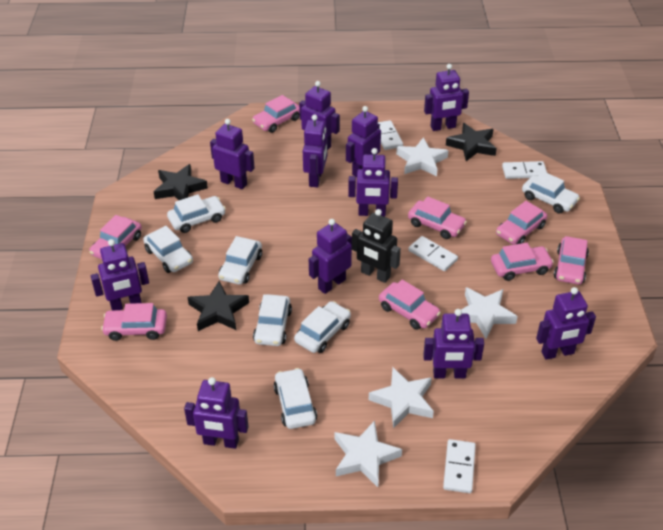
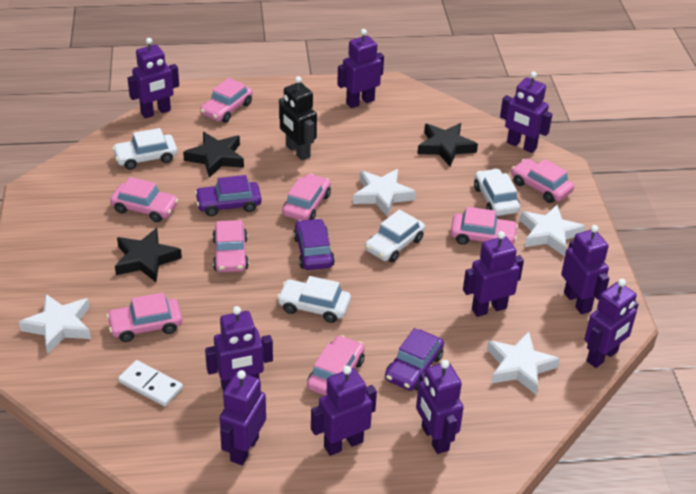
purple car: none = 0 -> [195,175,262,216] [293,218,335,270] [385,328,444,391] = 3
purple robot: [91,239,149,310] [184,377,249,449] [210,119,255,189] [299,81,340,150] [303,114,327,188] [309,219,352,294] [346,106,381,177] [348,148,398,217] [423,309,484,378] [424,64,469,131] [536,287,596,360] = 11 -> [128,38,179,118] [205,306,273,392] [220,370,266,465] [311,366,377,456] [337,29,384,108] [416,360,464,454] [463,231,524,317] [500,71,552,153] [561,225,610,314] [585,279,639,368] = 10
white car: [143,226,193,273] [167,194,226,233] [218,236,262,285] [253,294,292,346] [274,368,317,429] [294,301,351,353] [522,171,580,214] = 7 -> [112,128,177,170] [277,276,351,323] [365,209,425,262] [474,169,520,216] = 4
white domino: [378,120,403,150] [408,236,458,271] [443,439,476,493] [502,161,547,179] = 4 -> [118,360,183,406] = 1

